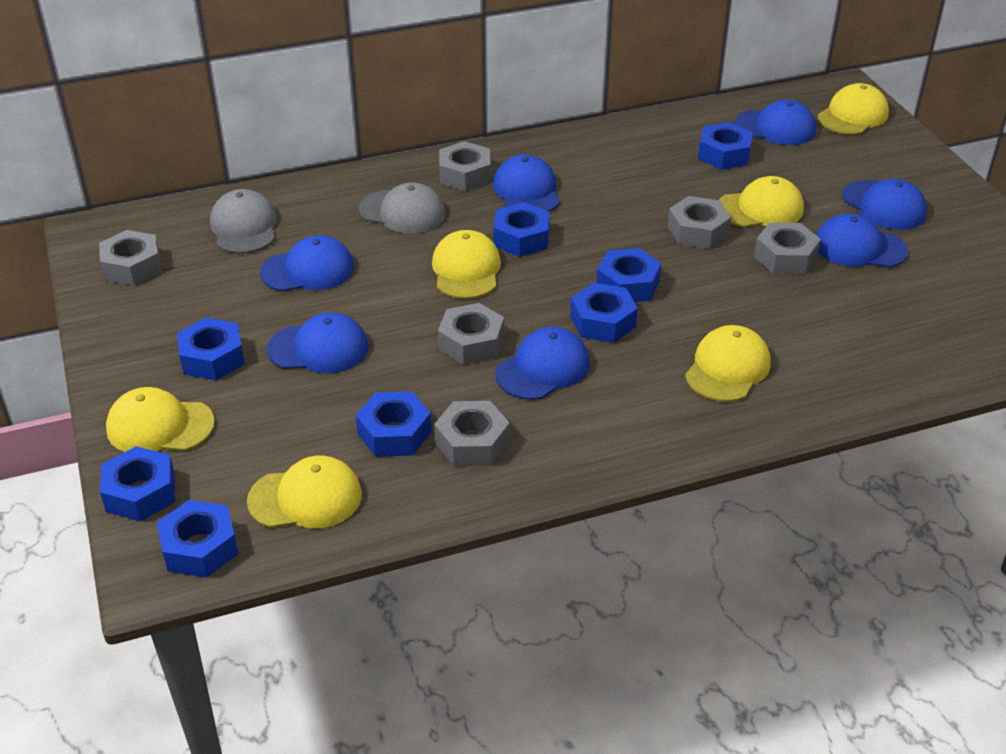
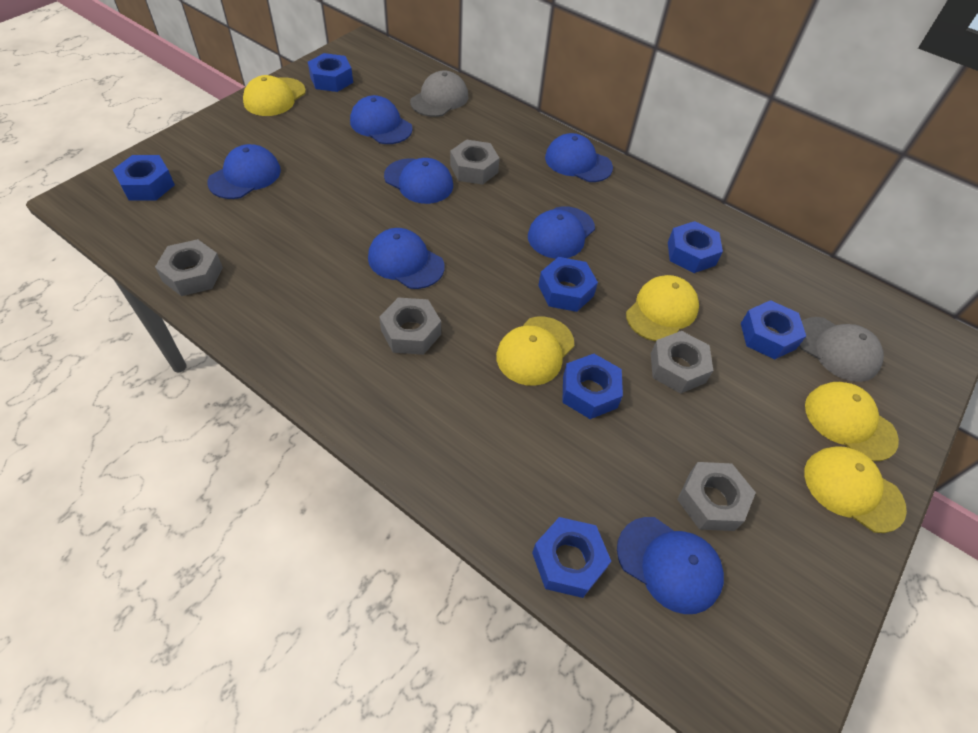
blue nut: [100,446,175,521] [157,500,238,578] [177,318,245,381] [356,391,432,457] [494,202,550,257] [570,283,638,343] [596,248,661,302] [698,122,753,170] = 8 -> [113,155,175,200] [308,53,353,92] [532,517,611,598] [538,257,598,312] [562,354,623,419] [668,221,723,273] [741,300,806,359] = 7
grey nut: [99,230,162,286] [434,401,510,466] [438,303,504,365] [439,141,491,191] [667,196,731,249] [754,222,821,274] = 6 -> [155,239,223,296] [379,297,441,355] [450,139,499,185] [651,331,713,394] [677,462,756,531] = 5
yellow cap: [106,387,215,452] [247,455,362,528] [432,230,501,299] [685,325,771,402] [719,176,804,227] [818,83,889,135] = 6 -> [243,75,306,116] [496,317,574,386] [626,275,699,341] [804,446,907,533] [805,382,899,461] = 5

